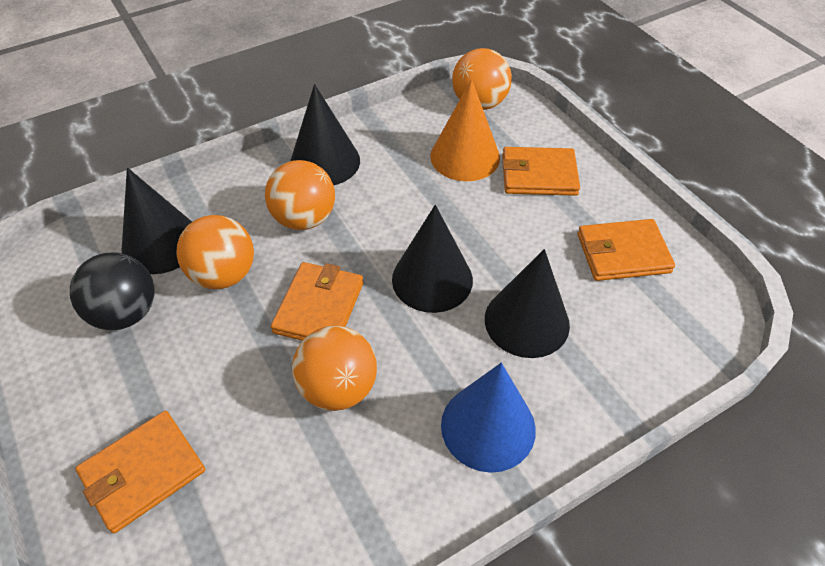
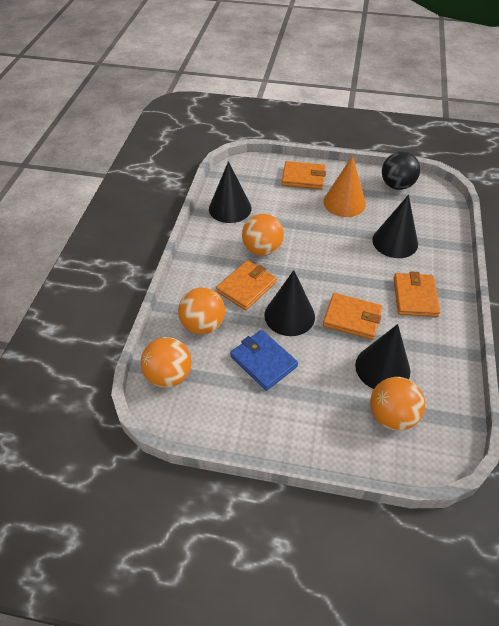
blue cone: [441,363,536,473] = 1 -> none = 0
blue wallet: none = 0 -> [230,330,298,391] = 1

